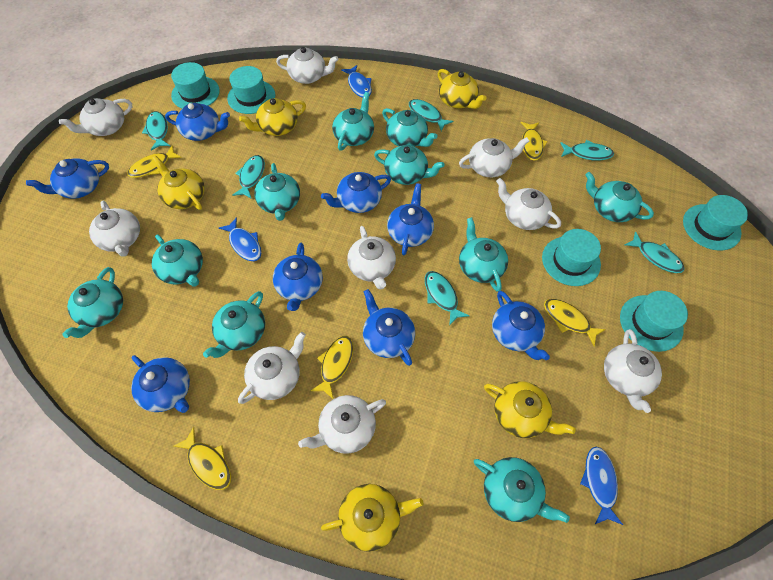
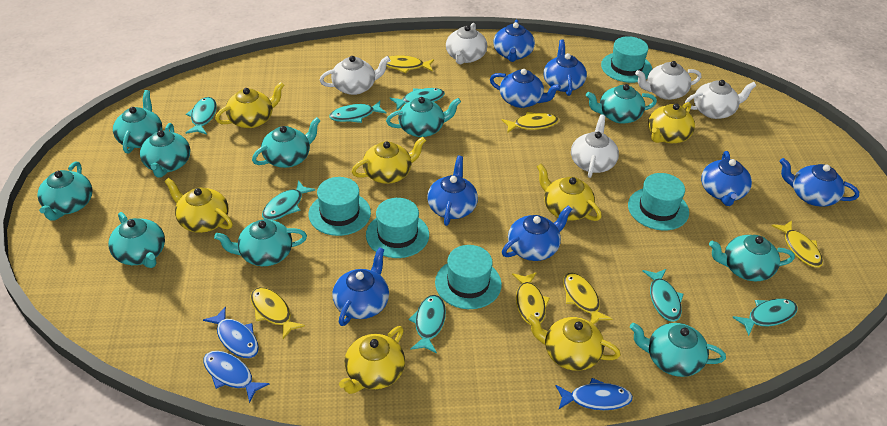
turquoise fish: [142,111,170,150] [232,155,265,199] [409,99,453,131] [425,271,469,326] [560,140,614,161] [625,231,684,273] = 6 -> [186,97,217,135] [262,180,316,220] [329,101,387,123] [390,88,445,110] [409,295,446,353] [643,269,683,322] [732,298,798,336] = 7
white teapot: [59,98,133,136] [89,201,140,257] [238,332,306,404] [276,47,339,84] [298,395,386,454] [347,226,396,290] [459,137,529,177] [496,178,561,230] [604,329,662,413] = 9 -> [320,56,390,95] [446,23,487,65] [571,115,619,178] [635,61,701,100] [685,80,756,119] = 5
yellow fish: [127,145,182,178] [174,427,231,490] [311,336,354,399] [521,122,547,161] [544,299,606,346] = 5 -> [250,287,305,339] [386,55,434,73] [502,112,559,133] [512,272,550,325] [563,273,613,324] [772,220,823,267] = 6
yellow teapot: [152,156,205,210] [239,98,306,136] [321,484,423,552] [437,69,487,109] [484,381,576,438] = 5 -> [164,178,233,233] [215,82,284,128] [339,326,405,394] [352,137,426,184] [526,314,621,371] [536,164,602,221] [648,102,695,143] = 7

